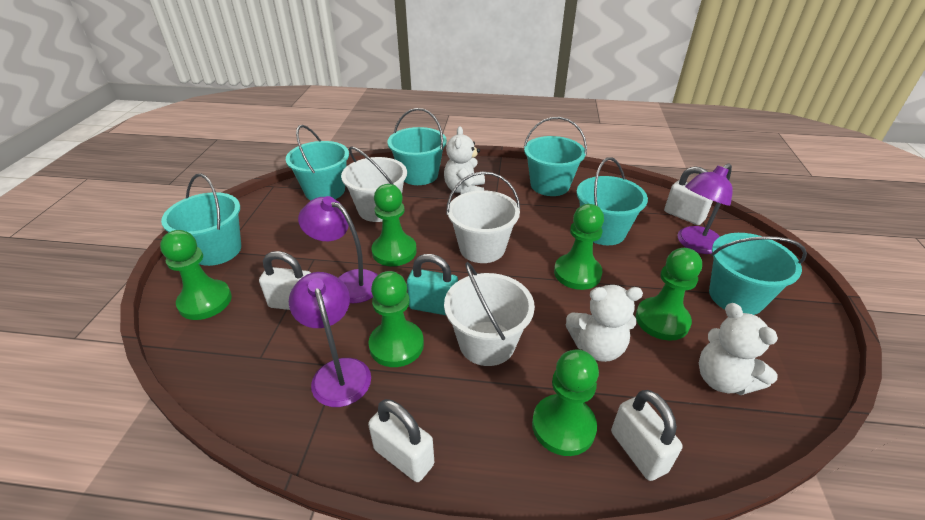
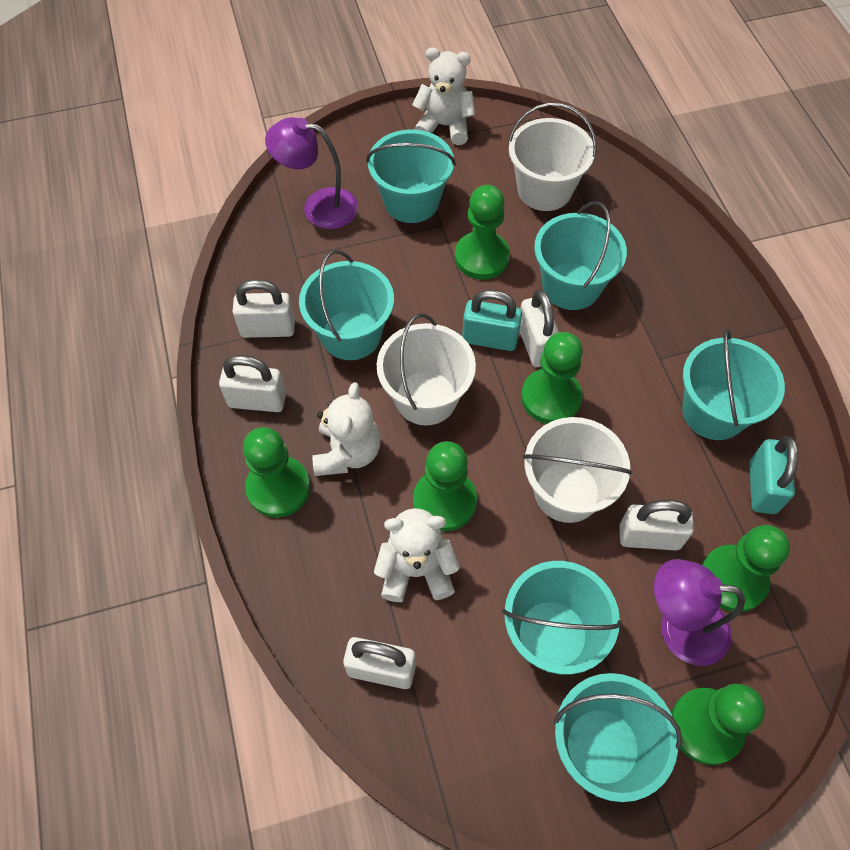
purple lamp: [289,272,371,407] [298,196,378,303] [678,163,733,254] = 3 -> [265,117,358,229] [654,559,745,666] = 2
turquoise padlock: [407,254,458,315] = 1 -> [462,289,522,351] [749,436,798,514] = 2
white padlock: [259,251,311,310] [368,399,434,482] [611,390,683,481] [664,166,713,225] = 4 -> [219,355,286,412] [233,279,295,338] [343,637,416,689] [519,289,559,367] [619,500,694,550] = 5

